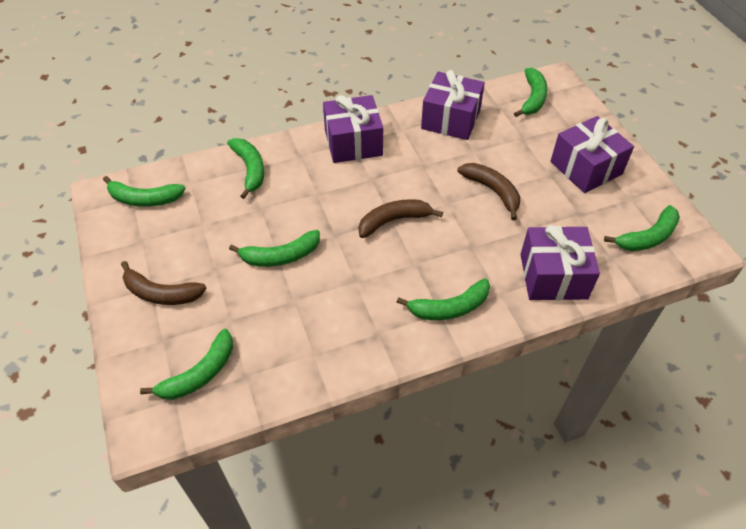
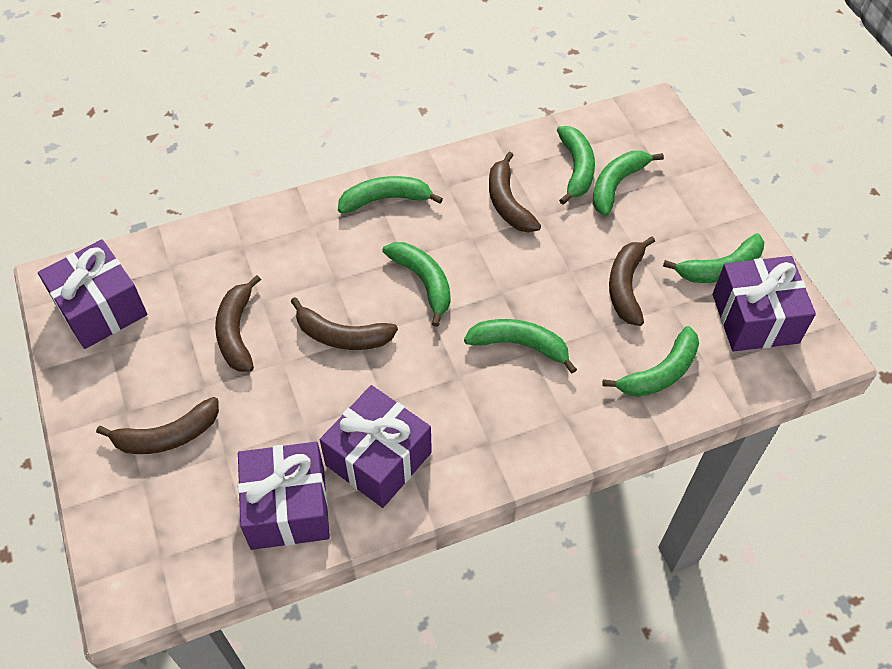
brown banana: [121,261,207,305] [358,199,443,238] [458,163,520,220] = 3 -> [96,397,219,454] [215,275,261,372] [290,297,398,350] [489,152,541,232] [609,236,655,326] = 5

